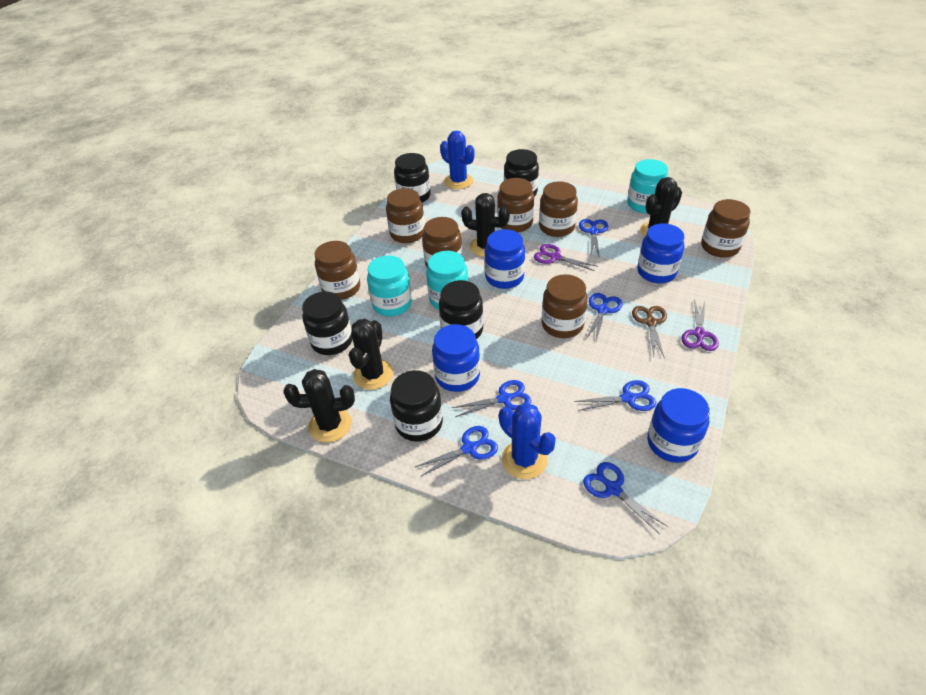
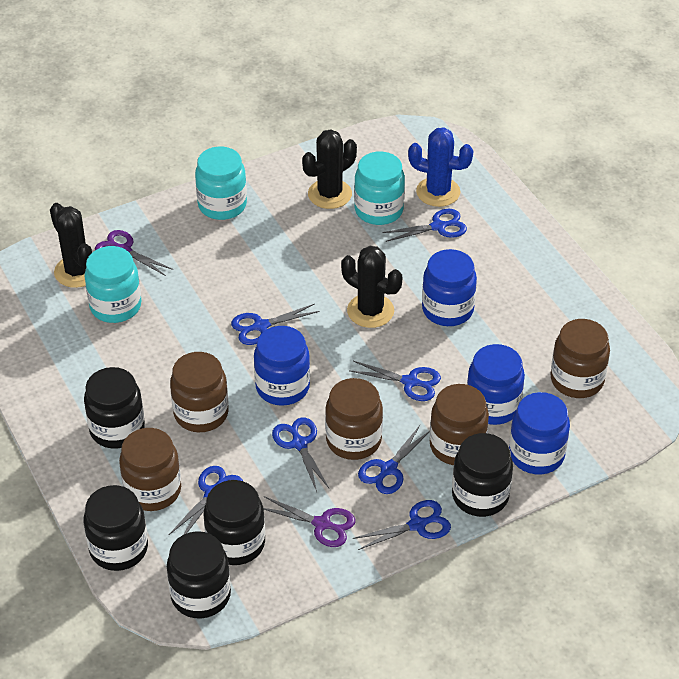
black cactus: [283,369,355,443] [349,319,393,390] [461,193,510,257] [640,177,682,237] = 4 -> [50,203,92,288] [302,129,357,209] [341,246,402,328] = 3
blue cactus: [440,131,475,189] [499,403,556,479] = 2 -> [408,128,473,207] = 1
blue scissors: [415,426,498,477] [452,380,531,417] [574,380,656,411] [579,219,608,258] [583,462,668,534] [586,293,622,341] = 6 -> [169,466,243,535] [231,304,319,345] [272,418,330,492] [349,361,441,401] [353,500,451,550] [358,425,430,494] [382,209,467,242] = 7
brown jar: [315,241,360,300] [386,188,425,243] [422,217,463,268] [497,178,534,232] [539,181,578,237] [542,274,588,338] [701,199,751,258] = 7 -> [119,428,181,511] [170,352,229,432] [325,378,383,460] [430,384,489,465] [550,319,610,398] = 5
brown scissors: [632,306,667,358] = 1 -> none = 0

